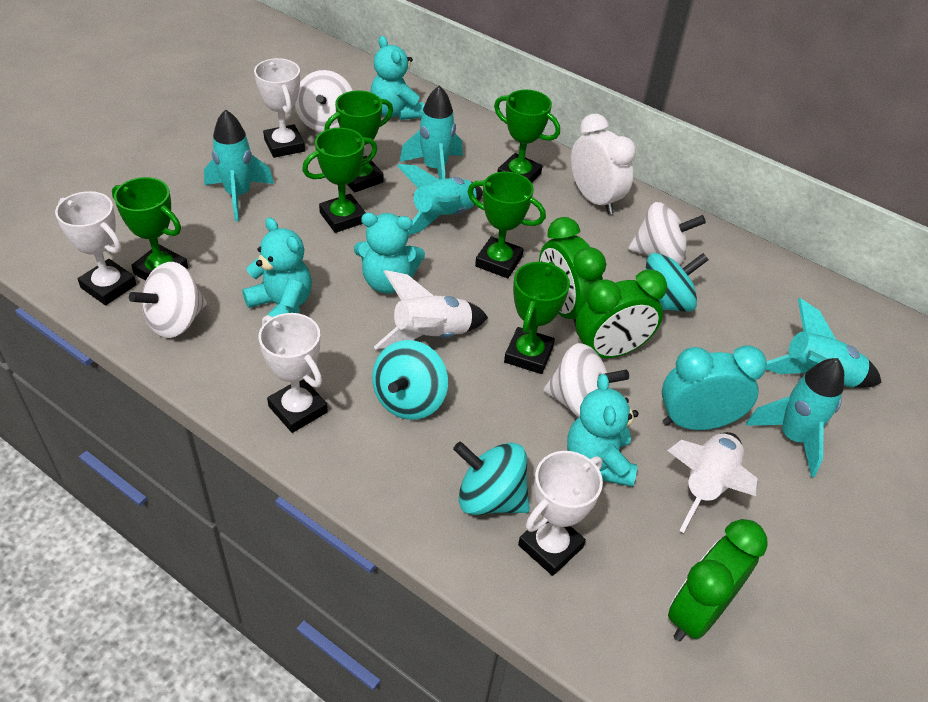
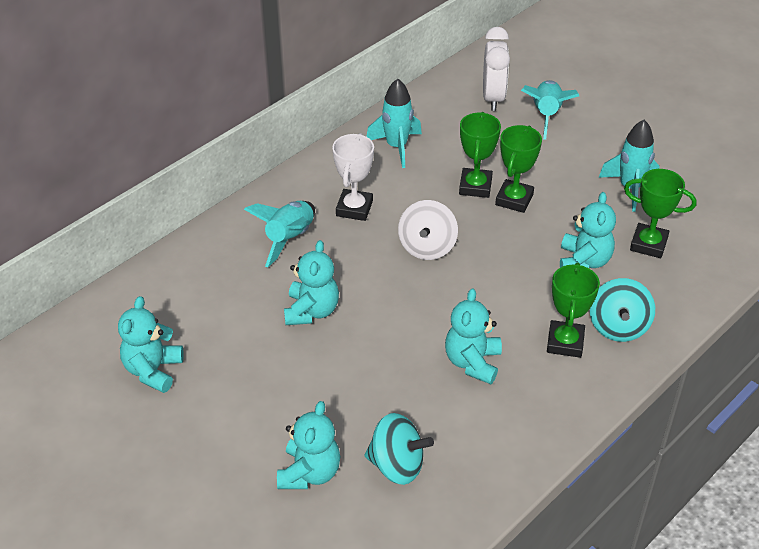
green clock: [539,217,606,327] [576,269,667,358] [668,519,768,641] = 3 -> none = 0
green trophy: [112,177,188,281] [302,128,377,233] [324,90,393,193] [467,172,546,278] [494,90,560,183] [504,261,570,374] = 6 -> [459,112,501,198] [495,125,542,213] [547,262,600,358] [624,169,697,258] = 4
turquoise clock: [662,345,767,430] = 1 -> none = 0
turquoise rocket: [204,109,274,221] [397,164,483,235] [400,85,463,180] [746,358,844,477] [766,298,882,388] = 5 -> [244,201,315,267] [366,79,422,168] [521,80,579,140] [599,120,659,212] = 4
turquoise spinning top: [372,340,448,420] [453,441,530,515] [645,253,709,312] = 3 -> [364,413,434,485] [590,278,655,342] = 2
turquoise teddy bear: [242,217,312,317] [354,213,425,294] [370,36,424,120] [567,374,639,487] = 4 -> [118,296,184,393] [277,401,340,489] [284,240,339,325] [445,289,502,384] [560,192,616,268] = 5
white rocket: [374,270,488,349] [667,432,758,533] = 2 -> none = 0
white spinning top: [129,262,207,338] [295,70,353,132] [544,343,629,417] [628,202,706,265] = 4 -> [398,200,458,260] = 1
white trophy: [55,191,137,305] [254,58,305,158] [259,313,328,433] [518,451,603,576] = 4 -> [332,133,374,221] = 1

